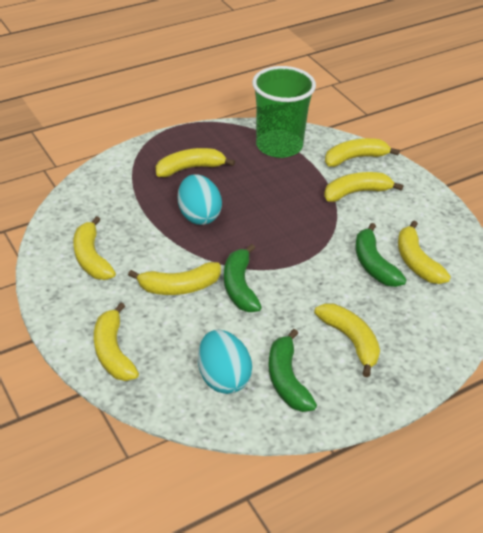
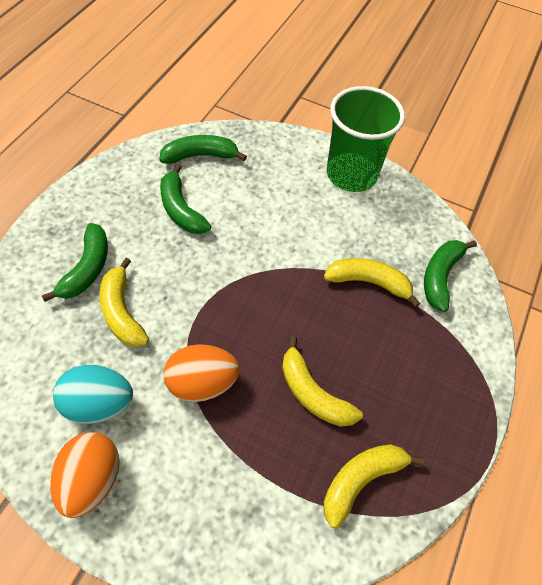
green banana: [224,244,262,312] [268,329,317,412] [355,223,407,287] = 3 -> [42,223,108,302] [159,135,247,164] [160,164,211,234] [424,240,477,312] = 4
orange egg: none = 0 -> [50,432,120,518] [164,344,240,402] = 2
turquoise egg: [178,174,222,225] [198,330,252,394] = 2 -> [53,365,133,424] = 1
yellow banana: [73,216,116,280] [94,302,139,381] [128,262,221,295] [156,148,235,177] [314,304,380,377] [324,172,403,202] [325,138,400,167] [398,220,451,284] = 8 -> [99,258,149,347] [282,337,363,427] [323,444,424,528] [324,258,420,308] = 4

